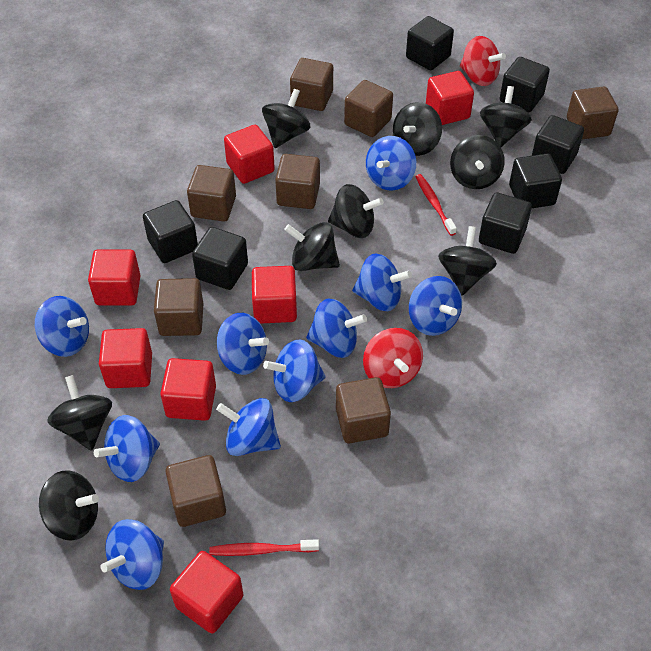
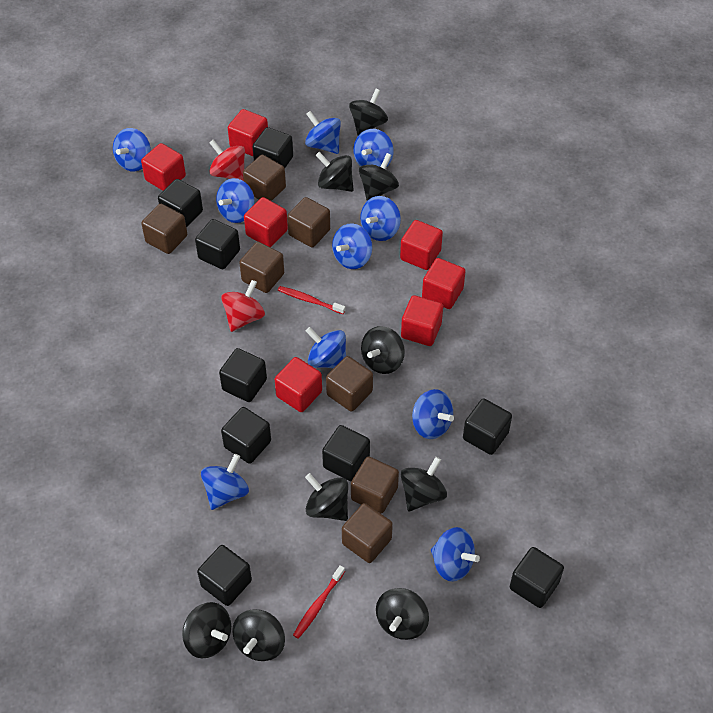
black cube: [143,200,198,263] [192,227,248,290] [406,16,454,70] [479,192,532,254] [500,57,550,112] [509,154,562,208] [532,115,584,174] = 7 -> [158,179,203,228] [195,219,240,269] [197,545,252,606] [219,348,267,402] [221,407,271,464] [253,127,293,168] [322,425,370,481] [463,398,512,455] [510,547,564,608] = 9
brown cube: [154,278,203,336] [165,455,226,527] [187,165,236,221] [275,154,320,209] [290,58,333,111] [336,377,391,444] [344,80,393,137] [567,86,618,139] = 8 -> [141,204,187,254] [239,242,284,293] [243,155,286,201] [287,197,330,247] [326,356,373,412] [342,503,393,563] [351,456,399,514] = 7

